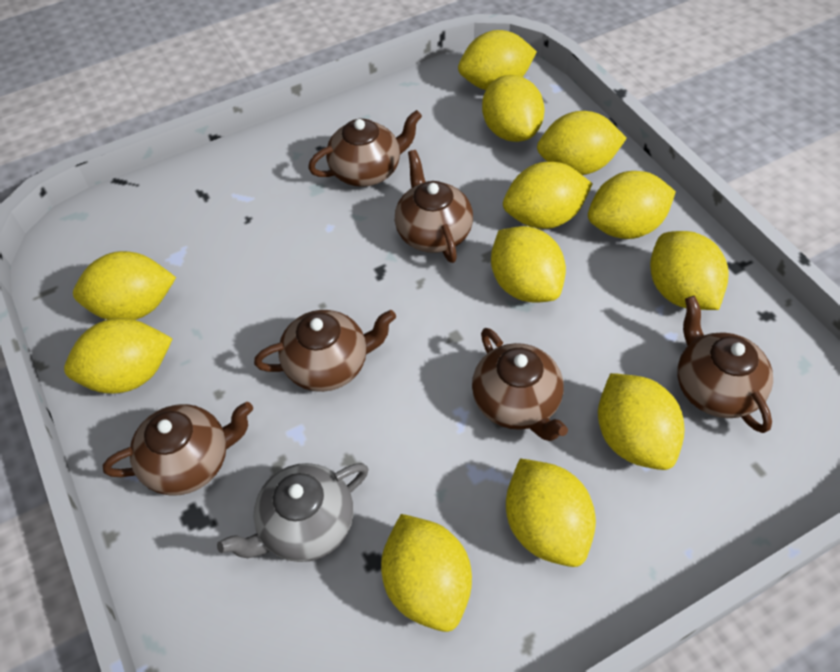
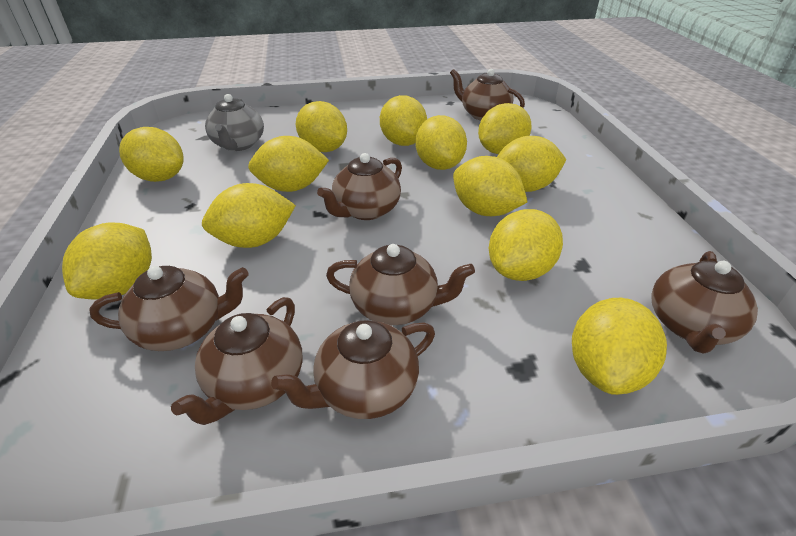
brown teapot: [103,402,253,496] [254,310,396,392] [308,110,422,187] [395,150,473,263] [472,328,568,441] [677,296,773,433] = 6 -> [89,266,249,351] [171,297,302,425] [271,320,435,419] [317,153,402,220] [326,244,475,325] [450,69,525,121] [652,251,758,354] = 7

